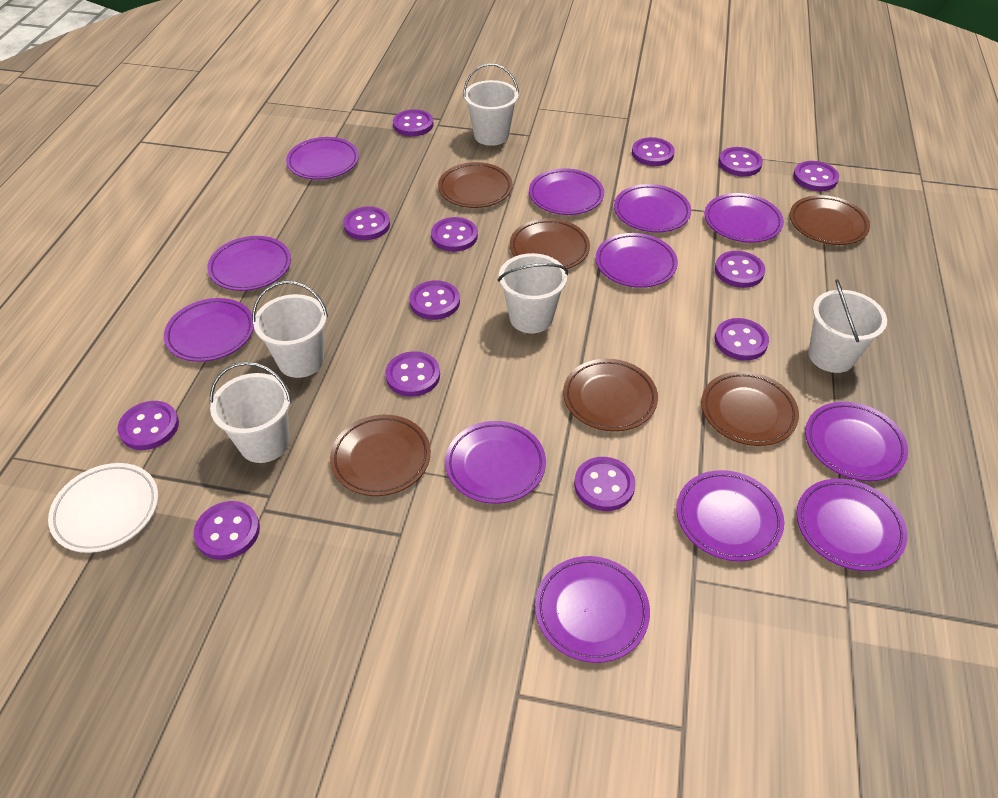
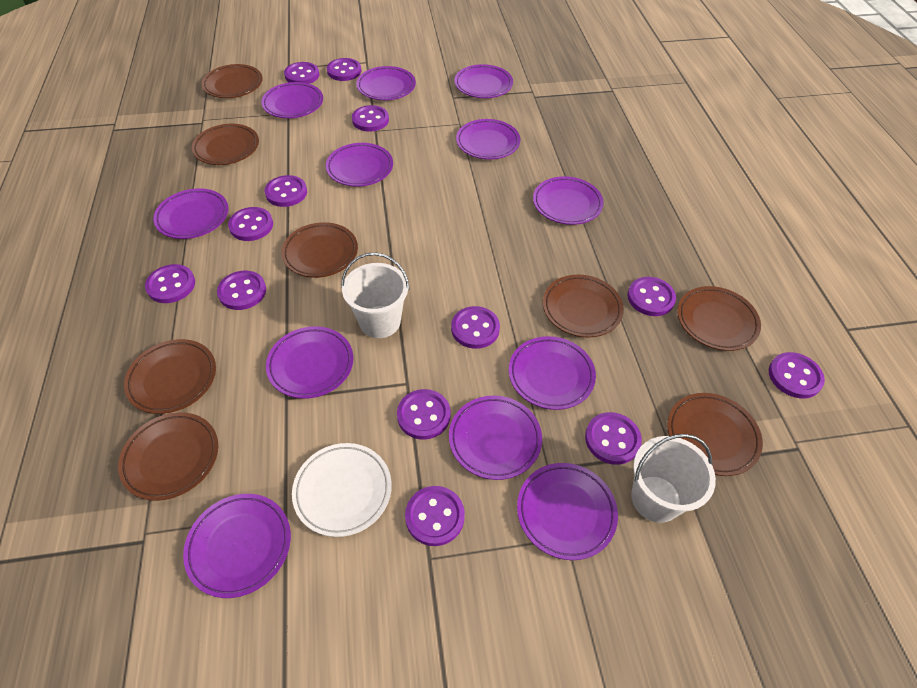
brown plate: [330,415,431,496] [438,162,513,208] [510,218,590,269] [563,359,658,431] [701,371,799,446] [790,195,870,245] = 6 -> [118,412,218,501] [124,339,216,414] [192,124,259,165] [202,64,262,98] [281,222,358,278] [543,275,624,338] [667,393,763,476] [677,286,761,351] = 8
white bucket: [210,362,292,463] [252,281,328,378] [463,63,519,146] [498,253,568,333] [808,279,887,373] = 5 -> [341,252,409,338] [631,434,716,523] = 2

